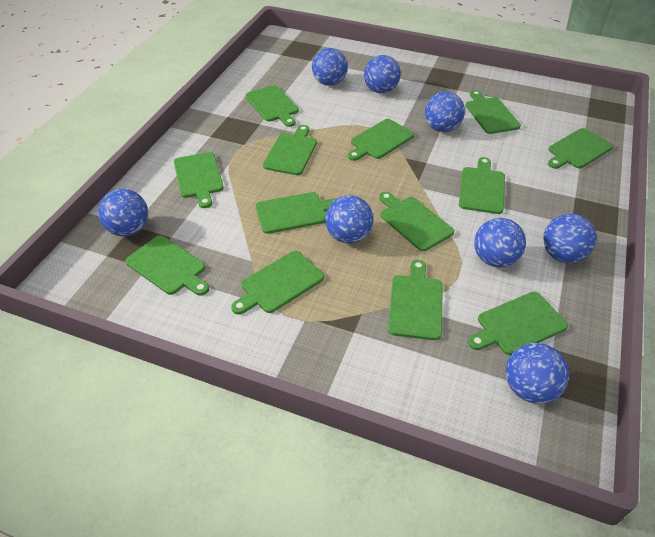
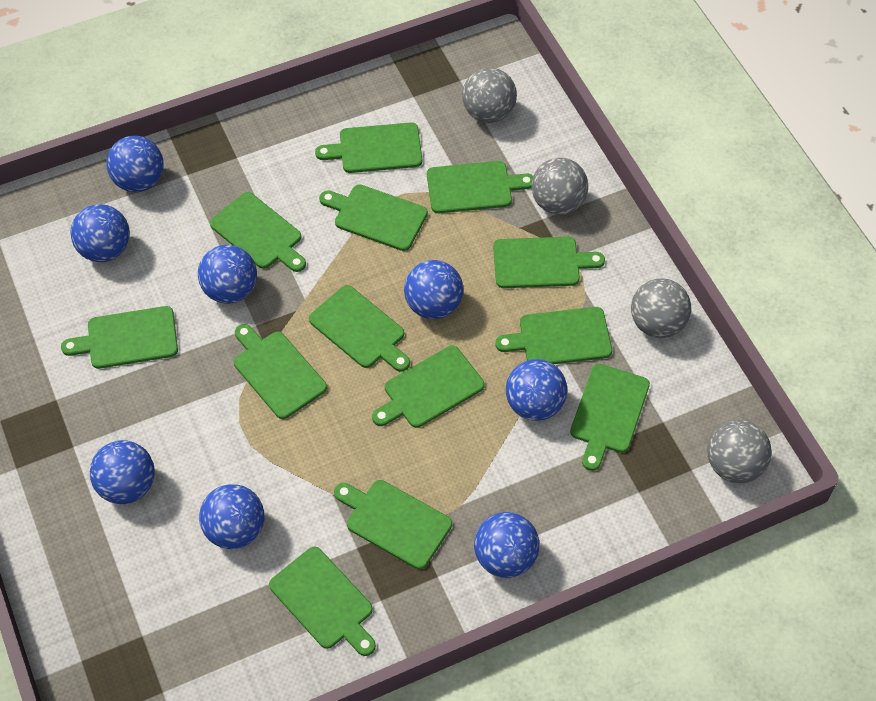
grey ball: none = 0 -> [462,68,517,123] [531,158,588,215] [631,278,691,338] [707,420,772,483] = 4

